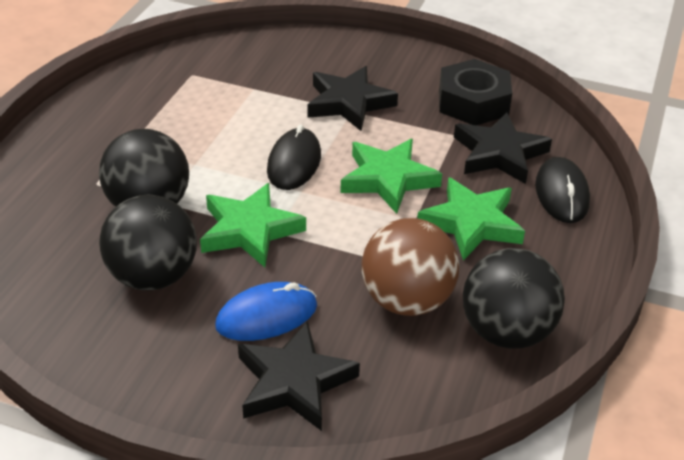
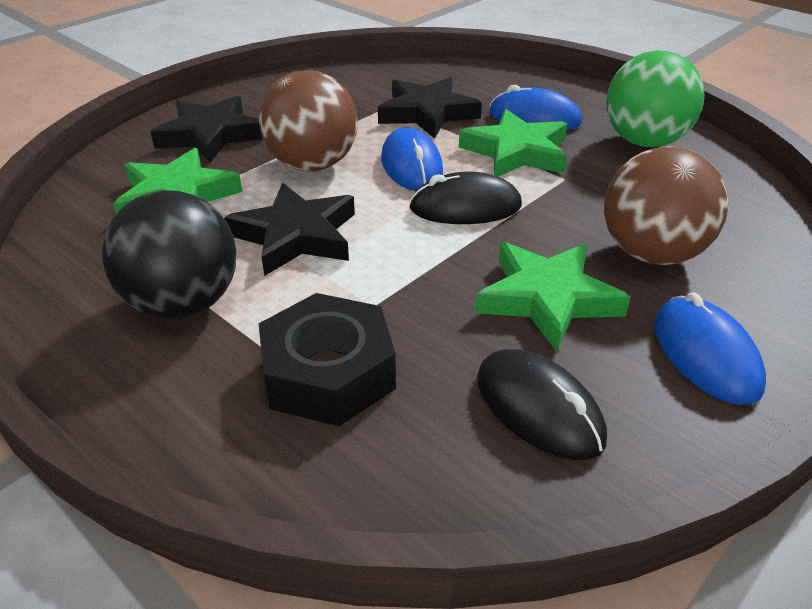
black ball: [99,129,189,207] [99,194,197,290] [463,248,565,349] = 3 -> [102,190,236,319] = 1
blue mouse: [215,282,317,341] = 1 -> [381,127,443,191] [489,85,582,130] [654,292,766,405] = 3
brown ball: [362,218,459,316] = 1 -> [259,70,358,171] [604,146,728,265] = 2
green ball: none = 0 -> [606,50,705,147] = 1

